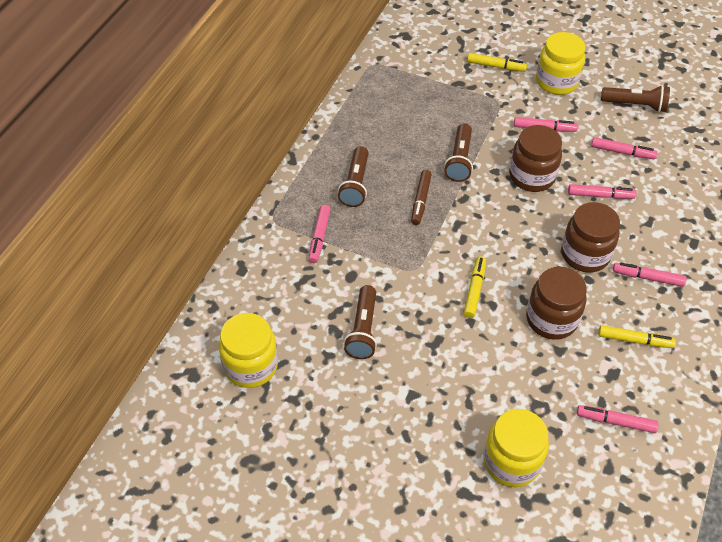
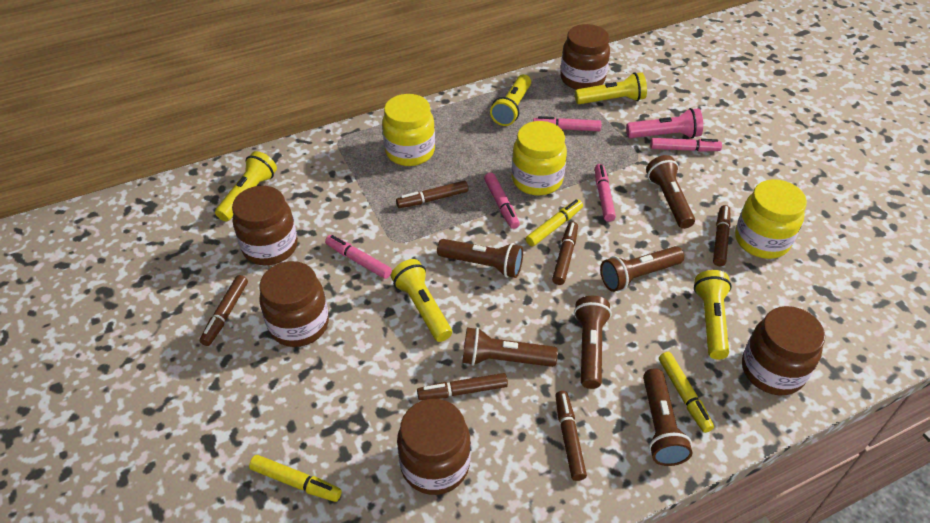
brown flashlight: [338,146,369,207] [344,285,377,359] [444,123,473,182] [601,85,670,112] = 4 -> [437,239,523,278] [463,327,558,367] [574,296,612,389] [600,246,684,292] [643,368,693,466] [646,155,695,229] = 6
brown jar: [509,125,562,192] [526,267,587,340] [561,202,620,273] = 3 -> [232,186,298,265] [259,261,329,347] [397,399,471,495] [560,24,610,90] [742,306,825,395] = 5
brown marker: [411,170,432,225] = 1 -> [200,275,248,346] [396,181,468,208] [417,373,508,400] [552,222,578,285] [555,391,587,481] [713,205,731,266] = 6
pink flashlight: none = 0 -> [626,108,703,138] = 1
pink marker: [309,205,331,263] [514,117,578,132] [568,184,637,199] [577,405,658,433] [591,137,657,159] [613,263,687,287] = 6 -> [325,235,392,279] [484,172,520,229] [533,116,601,131] [595,164,616,222] [650,138,722,152] = 5
yellow flashlight: none = 0 -> [215,151,277,221] [391,259,452,342] [490,74,531,126] [575,72,647,104] [694,270,732,359] = 5

